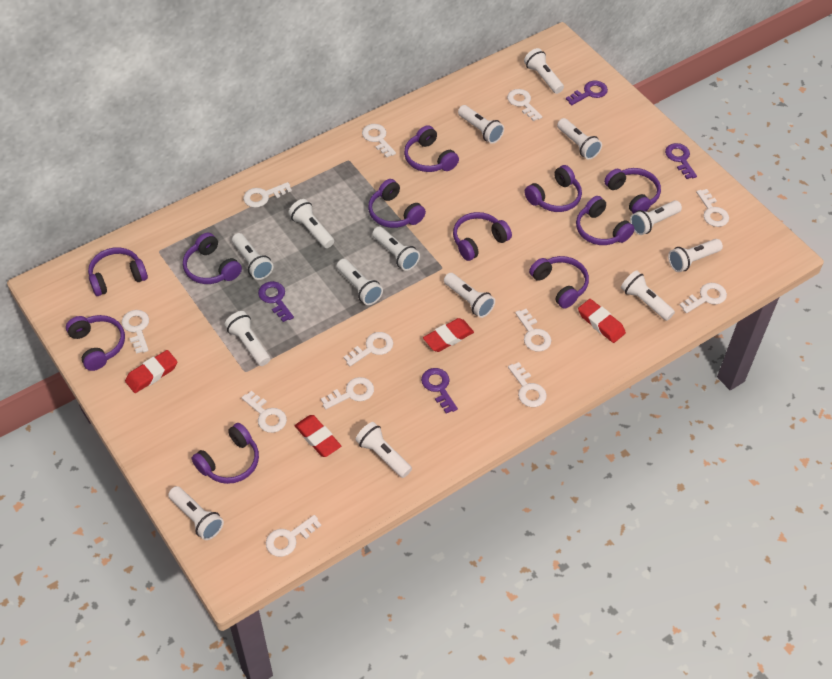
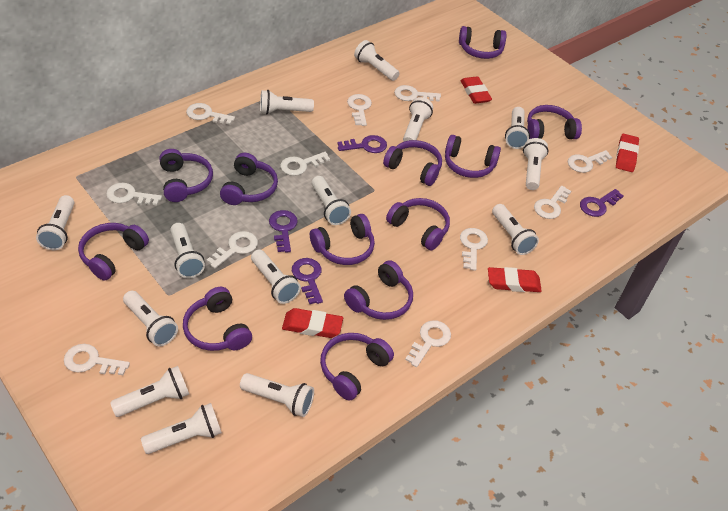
purple headphones: [66,315,125,371] [88,247,148,296] [183,233,242,284] [192,423,259,484] [368,179,426,228] [404,125,459,172] [453,212,512,261] [524,165,582,212] [529,256,589,309] [576,196,635,245] [604,168,661,214] = 11 -> [78,223,149,281] [159,149,213,202] [183,287,252,351] [220,152,278,205] [310,214,375,265] [320,333,394,401] [344,260,413,320] [383,140,442,186] [386,198,450,251] [445,135,501,178] [459,26,506,59] [527,105,582,139] = 12
white key: [122,310,149,354] [242,391,287,433] [243,182,292,208] [266,515,321,557] [321,377,374,409] [344,332,393,366] [362,124,396,158] [507,89,542,121] [508,362,547,407] [515,309,551,352] [680,283,727,313] [696,189,729,227] = 12 -> [64,344,130,375] [106,182,162,205] [186,103,235,125] [207,231,258,268] [280,152,330,176] [347,94,372,126] [394,85,441,102] [405,320,451,367] [460,228,488,271] [534,186,571,219] [568,150,612,173] = 11

